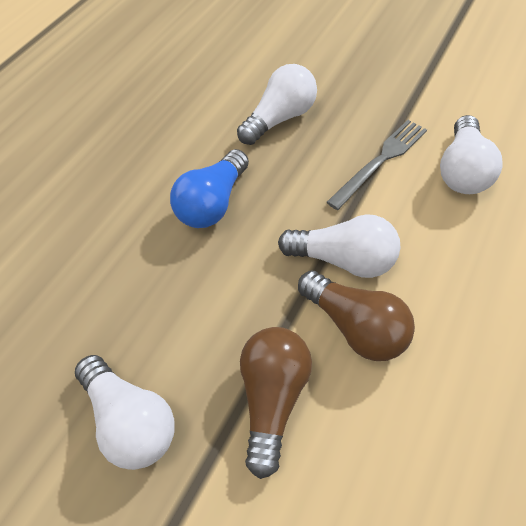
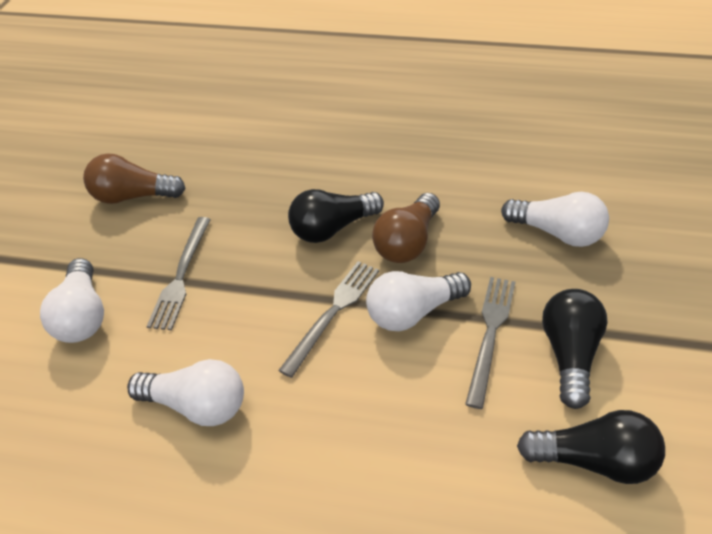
black light bulb: none = 0 -> [288,189,384,243] [517,410,665,484] [542,289,608,409] = 3
blue light bulb: [170,149,249,228] = 1 -> none = 0
grey fork: [327,120,427,210] = 1 -> [146,217,211,330] [278,261,379,378] [465,277,515,409] = 3

